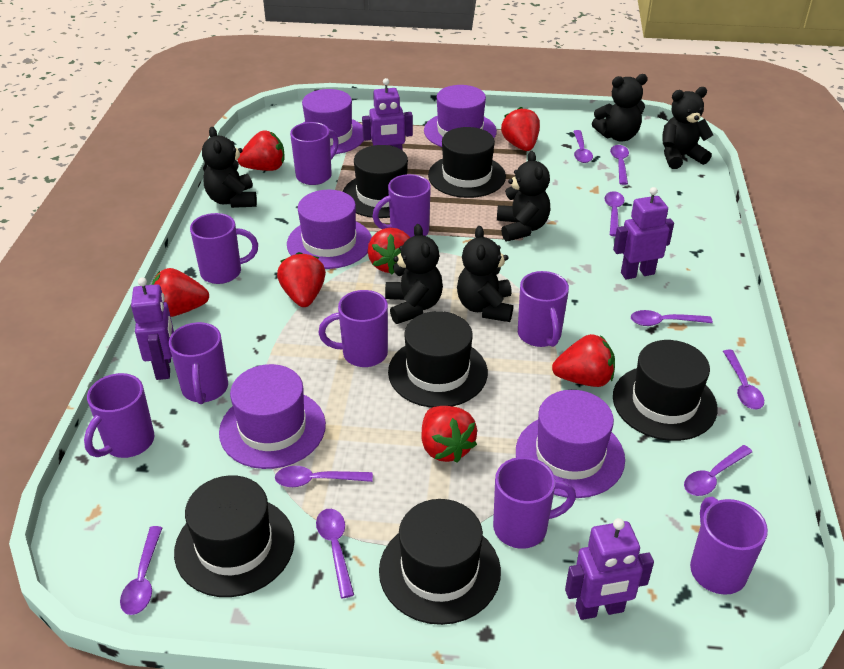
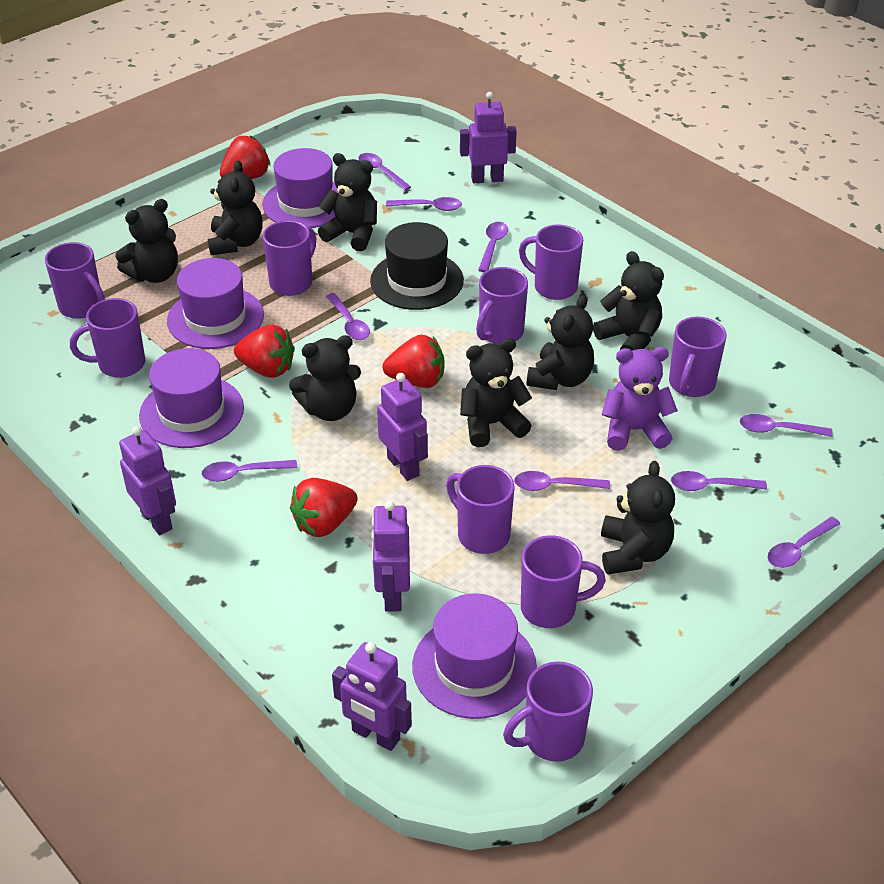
black hat: [174,475,295,597] [343,145,408,218] [379,499,501,625] [388,311,488,408] [428,127,506,198] [613,340,718,441] = 6 -> [370,222,464,310] = 1
black teddy bear: [202,127,257,208] [385,224,443,324] [457,226,513,322] [497,151,550,241] [592,74,648,141] [662,87,713,169] = 6 -> [115,199,178,283] [208,160,263,255] [289,335,361,421] [318,153,377,251] [460,338,532,447] [527,295,594,390] [593,251,664,351] [601,461,675,575] = 8
purple hat: [219,364,326,469] [287,190,372,269] [302,89,364,154] [424,85,497,147] [516,390,625,498] = 5 -> [139,348,244,448] [167,258,264,349] [262,148,338,228] [412,593,537,719] = 4
purple robot: [131,277,174,380] [362,78,413,150] [565,518,654,620] [613,187,674,279] = 4 -> [119,426,176,535] [332,642,412,751] [371,500,410,612] [377,373,428,481] [460,92,517,183] = 5
purple teddy bear: none = 0 -> [602,347,678,451] = 1
red strawberry: [152,268,209,317] [237,130,284,171] [277,252,326,307] [368,228,410,274] [421,406,477,463] [501,107,540,151] [552,334,615,387] = 7 -> [220,136,270,179] [234,324,295,378] [290,478,358,537] [382,335,444,388] = 4

